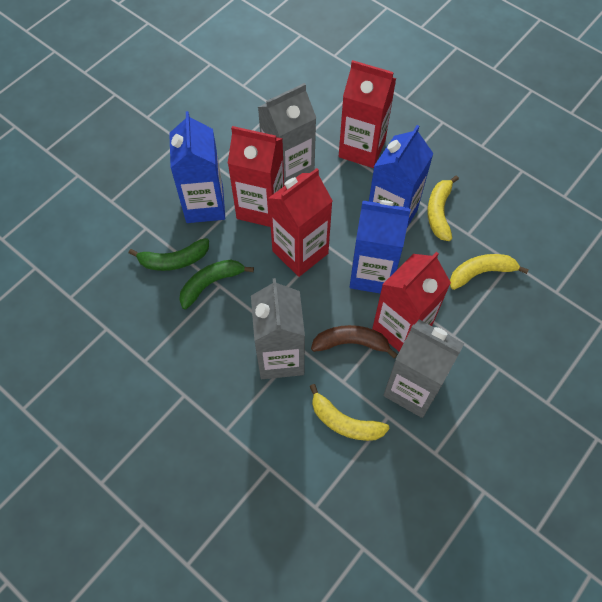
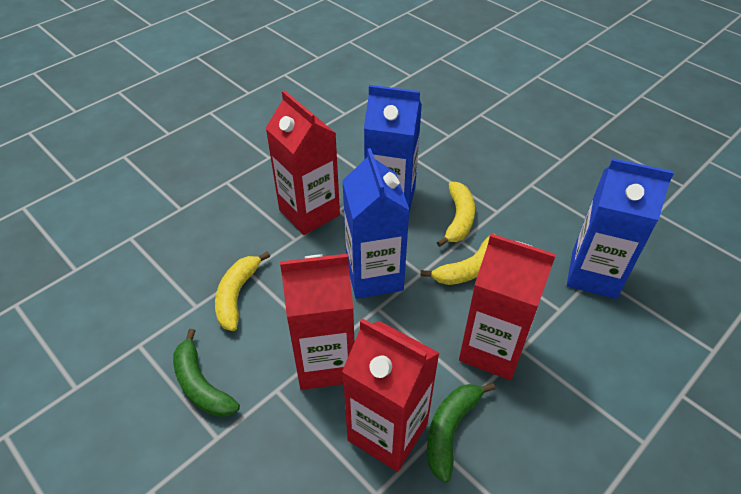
brown banana: [311,325,398,358] = 1 -> none = 0
grey carton: [251,278,305,379] [258,83,316,186] [383,320,464,418] = 3 -> none = 0

